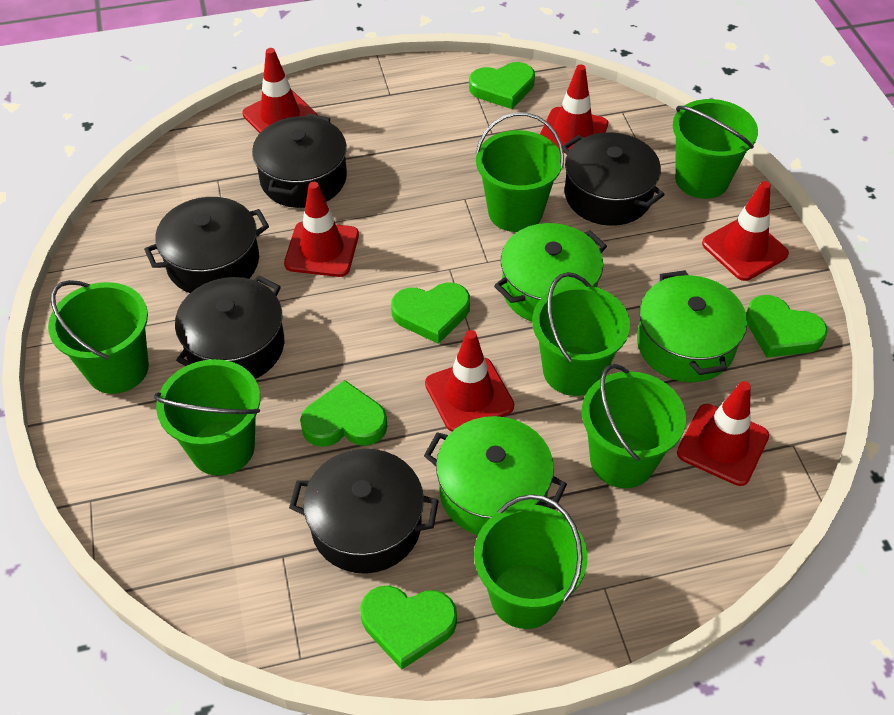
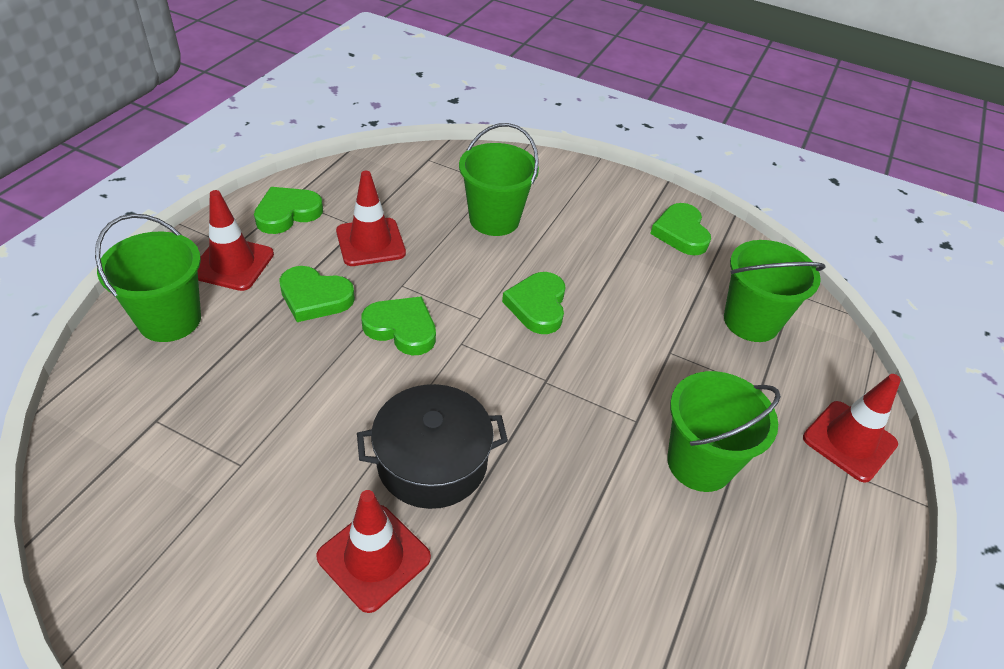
black pot: [144,197,269,293] [175,275,284,379] [252,114,347,208] [289,449,439,574] [562,132,665,226] = 5 -> [357,384,508,509] = 1
green bucket: [48,280,149,394] [154,359,260,476] [474,494,587,629] [475,112,564,232] [532,272,630,396] [582,364,686,488] [673,99,758,199] = 7 -> [95,214,201,342] [459,123,539,236] [667,371,781,492] [724,240,826,342] = 4
green pot: [424,416,567,535] [494,223,607,322] [637,270,747,382] = 3 -> none = 0
red traffic cone: [243,48,318,133] [284,182,359,277] [425,330,514,432] [540,65,608,153] [677,381,769,486] [702,181,789,281] = 6 -> [198,190,274,291] [316,490,431,613] [336,171,406,266] [803,374,901,483] = 4

